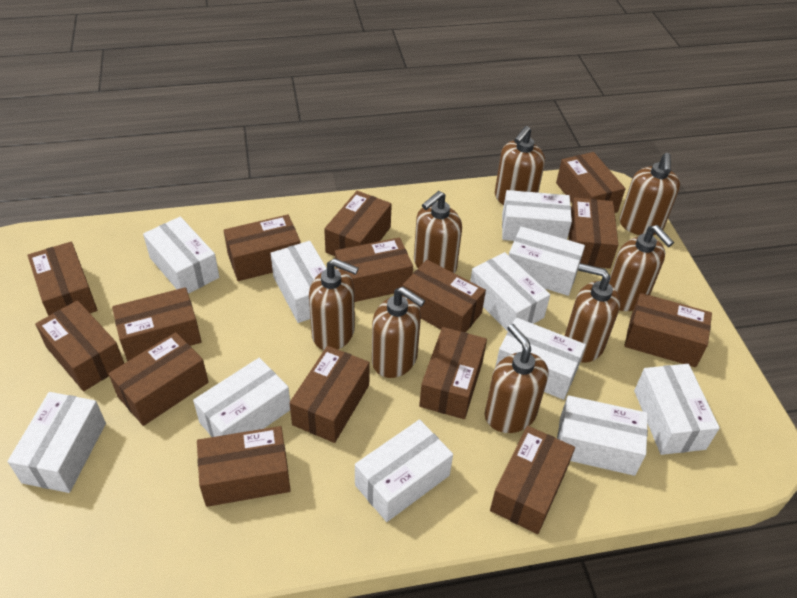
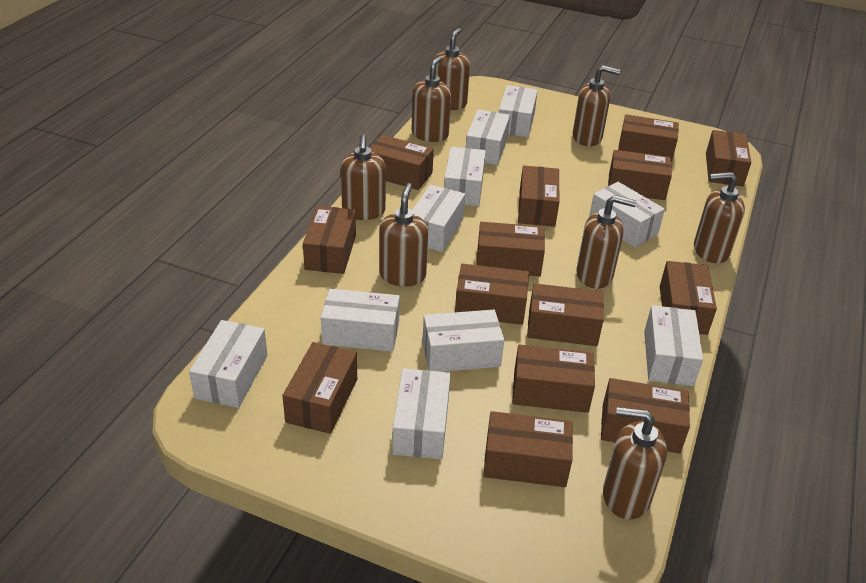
brown box: [28,242,98,316] [35,300,124,391] [108,332,209,426] [112,287,202,362] [197,426,291,507] [224,215,301,281] [289,346,370,443] [324,191,392,256] [335,237,413,302] [403,260,486,332] [419,327,487,419] [490,426,575,534] [556,152,626,213] [568,197,618,269] [624,293,712,367] = 15 -> [282,342,357,434] [303,206,356,274] [370,135,434,190] [455,264,529,325] [477,222,545,276] [483,411,573,487] [513,344,595,413] [518,165,560,227] [527,283,604,346] [601,378,690,454] [608,150,672,200] [618,114,679,163] [660,261,717,335] [706,130,751,186] = 14
white box: [7,392,106,493] [143,217,219,294] [193,358,290,437] [271,241,327,323] [355,419,453,522] [470,252,550,331] [495,317,586,400] [502,190,572,241] [509,227,585,296] [557,395,648,476] [634,364,720,455] = 11 -> [189,320,267,408] [321,289,400,352] [392,368,451,459] [412,185,465,252] [422,310,504,372] [444,147,486,206] [466,110,510,165] [499,85,538,137] [589,182,665,247] [644,305,703,386] = 10

